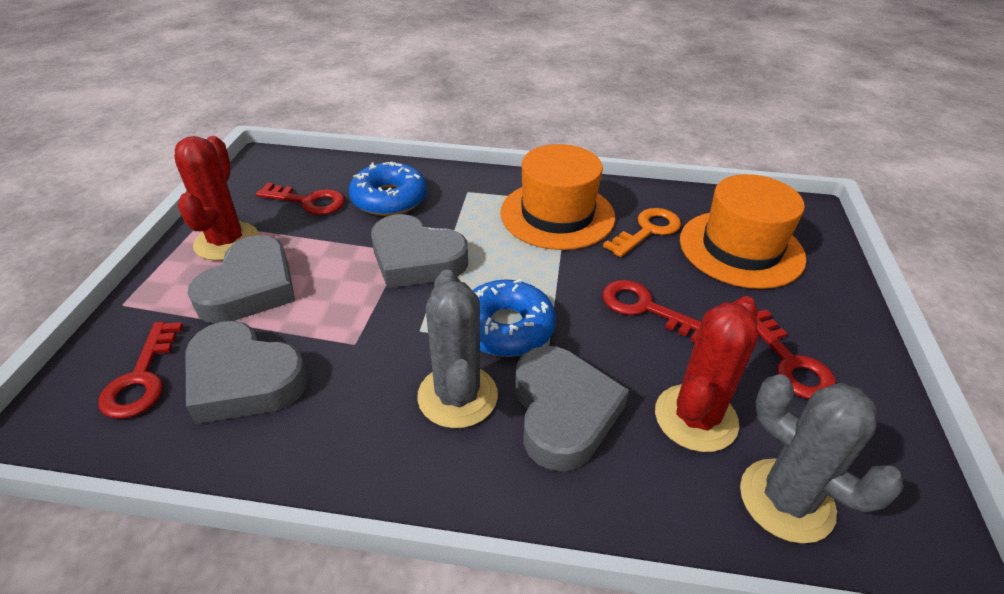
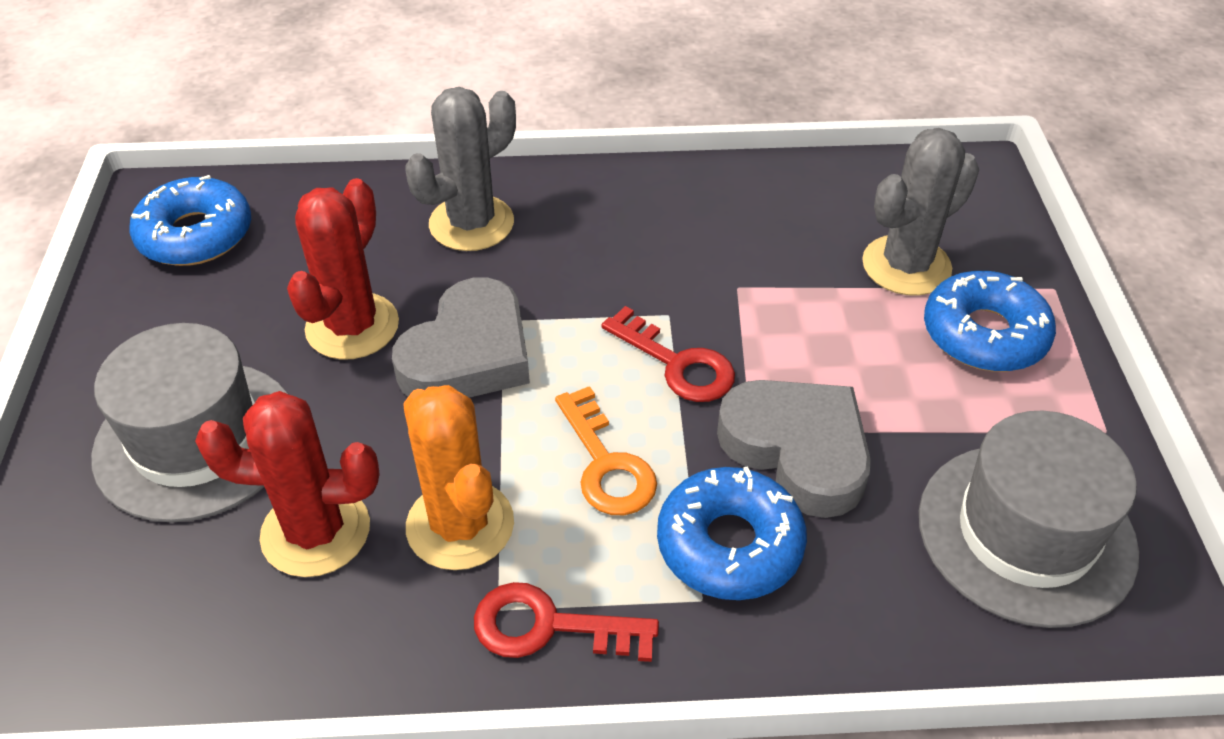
blue donut: [349,162,427,216] [472,279,556,357] = 2 -> [129,175,251,266] [657,466,807,600] [924,271,1056,372] = 3
grey hat: none = 0 -> [91,323,288,522] [919,411,1139,628] = 2
grey heart: [185,321,308,424] [188,235,295,323] [371,214,468,288] [515,346,629,472] = 4 -> [392,277,530,398] [717,380,871,518] = 2
orange cactus: none = 0 -> [403,385,514,570] = 1
orange hat: [500,144,615,250] [680,174,806,289] = 2 -> none = 0
red key: [99,322,183,419] [256,183,345,215] [602,280,701,343] [756,309,836,399] = 4 -> [474,582,659,662] [602,306,735,402] = 2

